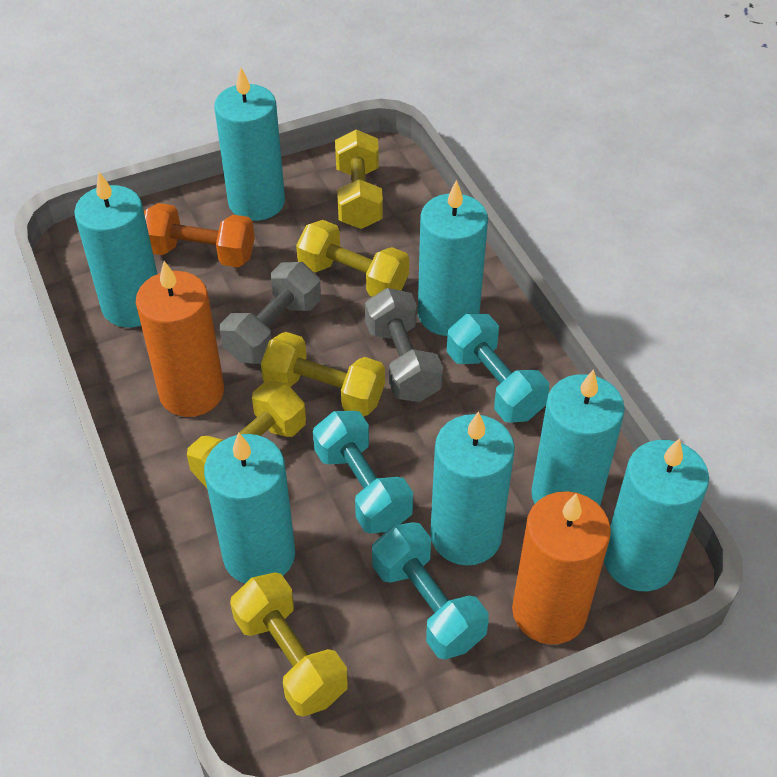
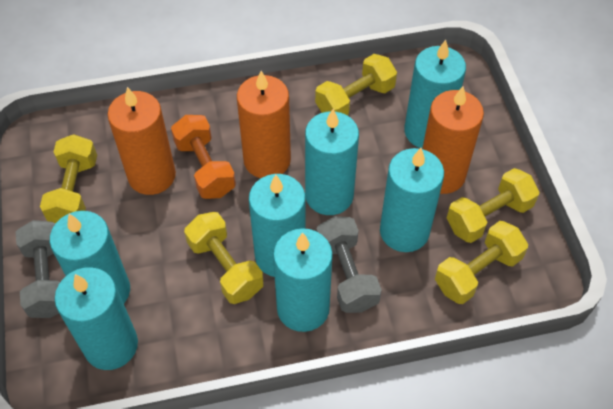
orange candle: [136,261,224,417] [512,491,611,645] = 2 -> [107,87,176,195] [237,71,291,178] [422,87,484,194] = 3
turquoise dumbbell: [313,411,413,534] [372,522,489,660] [447,314,549,423] = 3 -> none = 0

